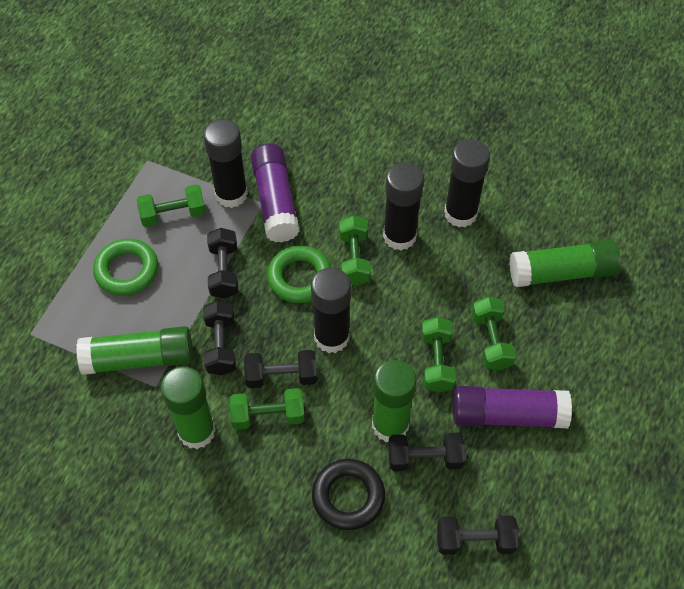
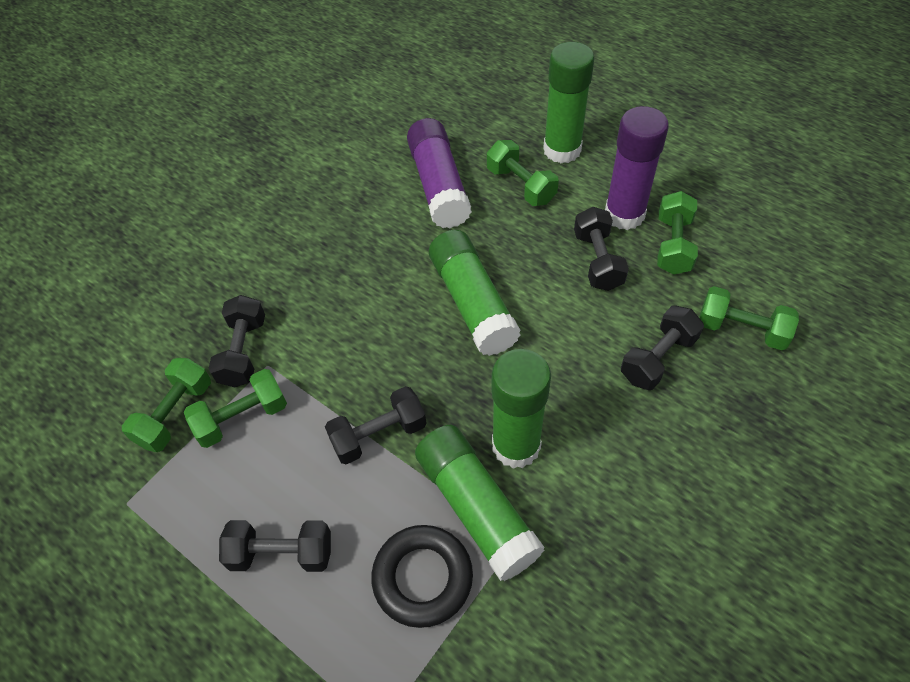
black glue stick: [203,119,248,208] [311,268,351,353] [383,162,424,251] [444,139,490,227] = 4 -> none = 0
green ring: [93,238,158,296] [267,245,331,303] = 2 -> none = 0

